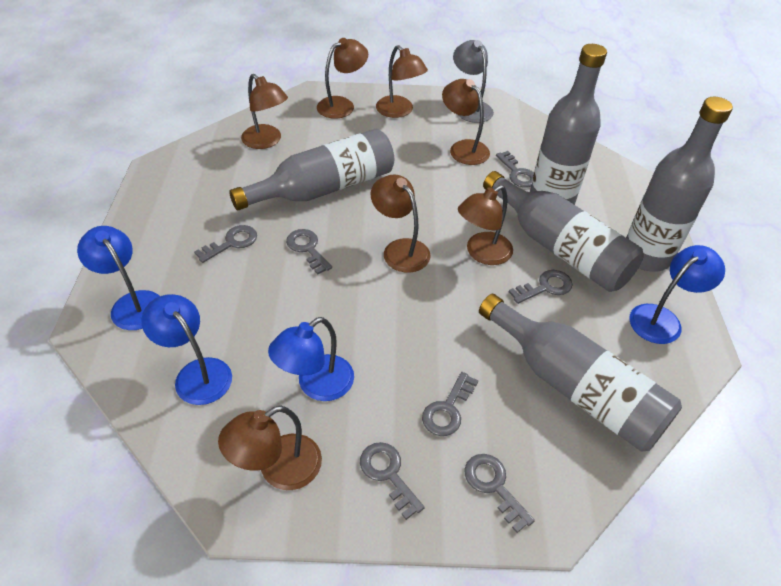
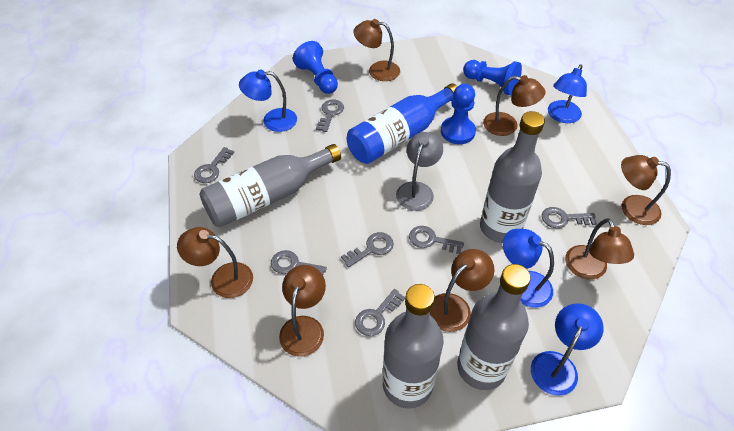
blue bottle: none = 0 -> [347,84,457,164] = 1
blue pawn: none = 0 -> [293,41,338,94] [441,84,476,144] [463,60,522,95] = 3
grey bottle: [229,129,394,211] [479,294,682,452] [483,171,644,292] [530,44,607,205] [626,97,733,272] = 5 -> [200,144,341,227] [383,284,443,409] [457,264,531,390] [480,111,545,243] = 4

